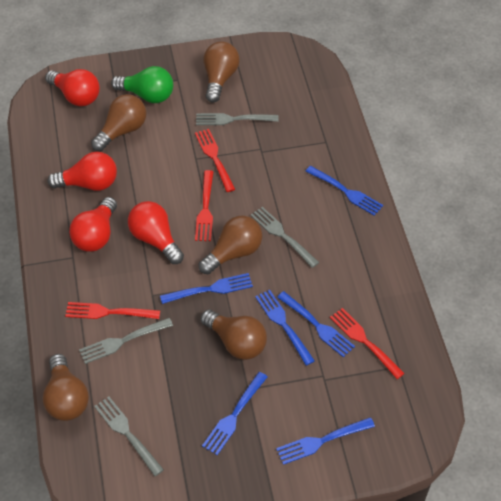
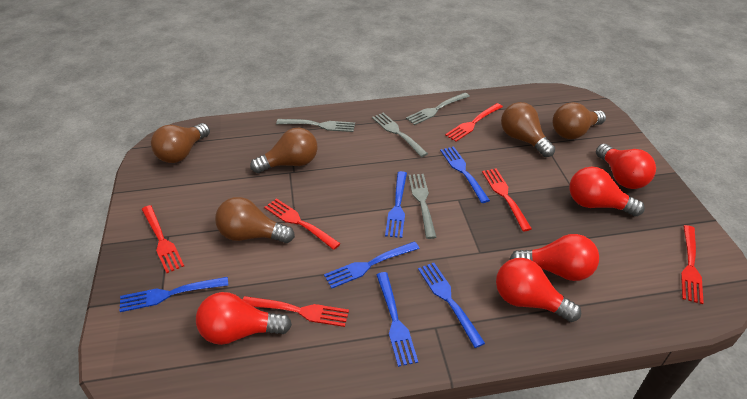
green light bulb: [111,66,173,103] = 1 -> none = 0
red fork: [65,302,160,319] [195,129,235,192] [195,170,213,241] [330,308,405,379] = 4 -> [141,205,184,273] [242,296,349,327] [264,198,341,250] [445,103,503,142] [482,168,532,231] [681,225,704,304] = 6
red light bulb: [45,69,100,106] [48,151,117,191] [69,197,117,252] [128,201,184,264] = 4 -> [196,292,292,345] [496,258,581,322] [509,234,599,281] [569,167,645,216] [596,144,656,189] = 5

